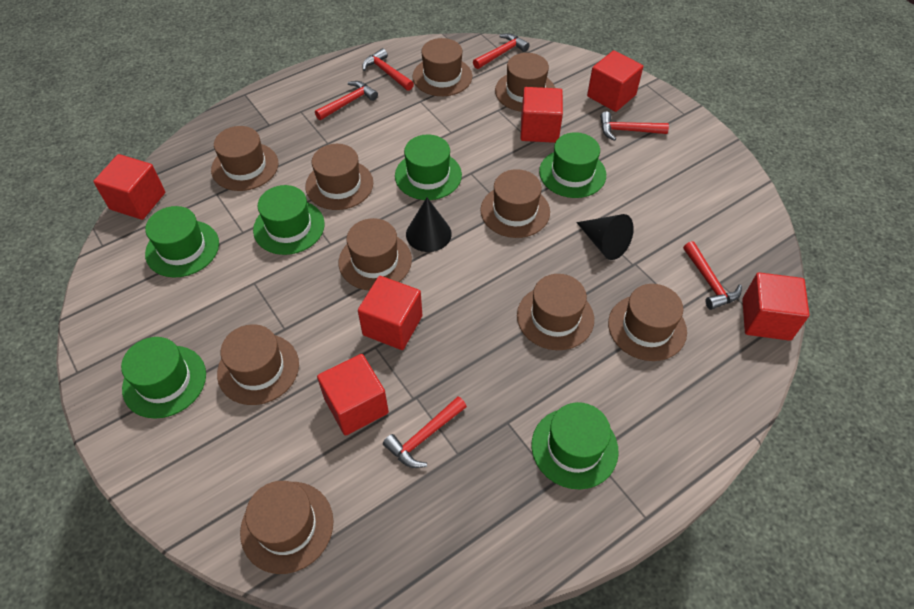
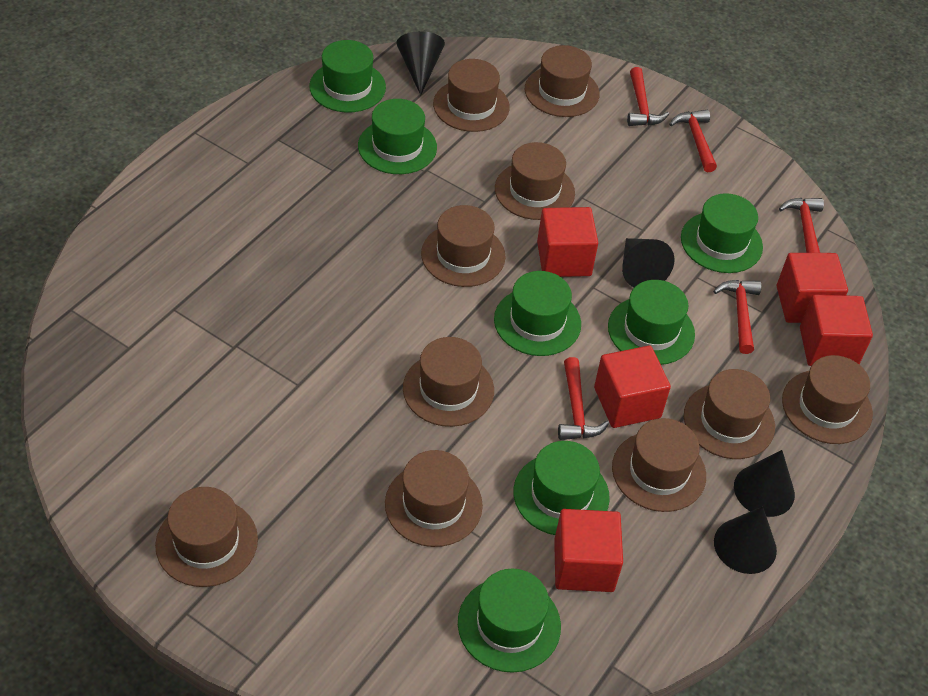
black cone: [406,198,452,252] [576,214,634,260] = 2 -> [396,31,445,95] [622,238,675,287] [714,506,777,574] [734,450,795,517] = 4
green hat: [121,337,206,419] [145,206,219,278] [253,185,325,255] [395,134,462,200] [532,402,619,489] [539,132,606,198] = 6 -> [309,40,386,113] [358,99,437,174] [458,569,561,673] [494,271,581,356] [513,441,610,535] [608,280,695,365] [681,193,763,273] = 7
red cube: [93,154,165,220] [317,354,389,436] [358,276,422,350] [520,87,563,143] [587,50,643,112] [742,272,809,341] = 6 -> [537,207,598,277] [554,509,623,592] [594,345,671,428] [777,253,848,323] [800,295,873,366] = 5
red hammer: [315,81,378,120] [362,48,414,91] [383,397,467,468] [473,33,530,69] [600,111,669,141] [683,241,742,310] = 6 -> [558,357,609,440] [627,67,669,126] [669,110,717,172] [713,280,761,354] [779,198,824,253] = 5

